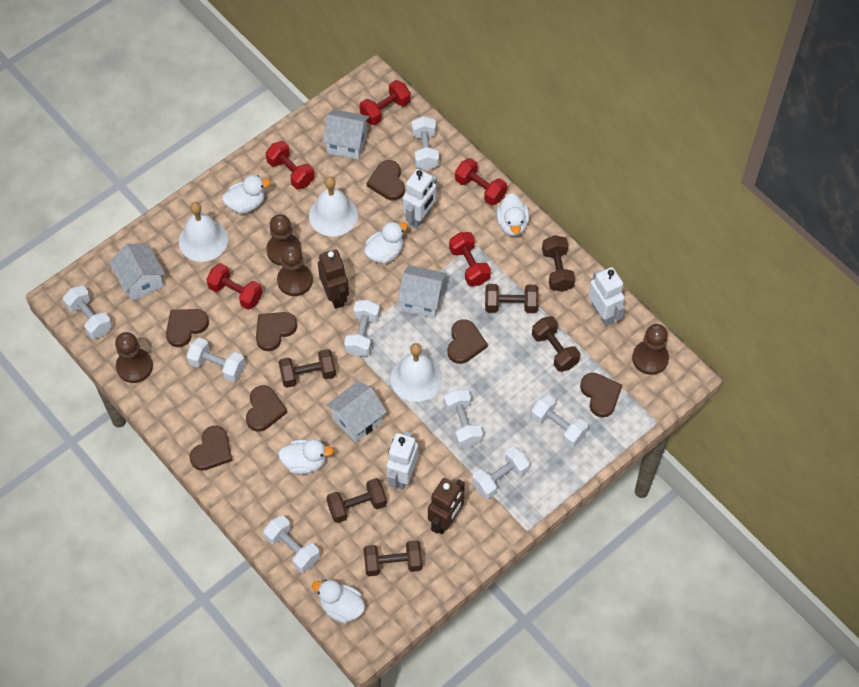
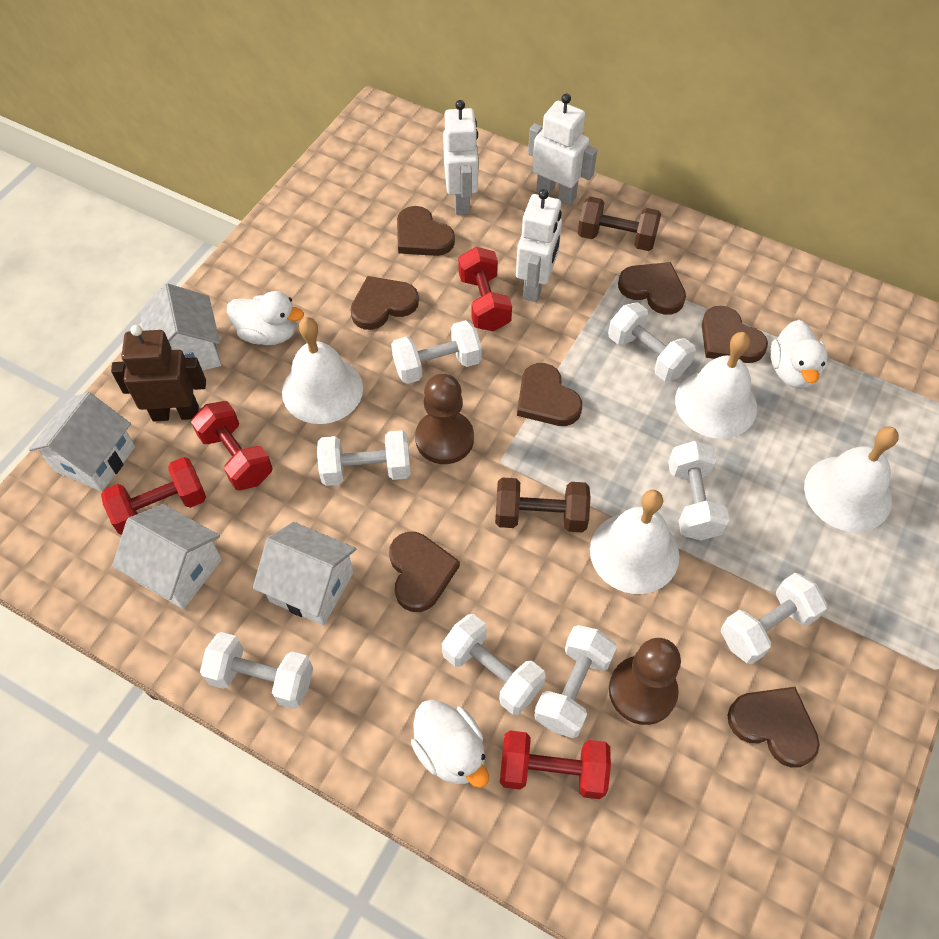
brown dumbbell: [279,349,336,388] [326,478,387,523] [363,540,423,576] [485,284,539,313] [532,316,580,372] [542,235,575,292] = 6 -> [495,477,591,532] [578,197,661,251] = 2
brown pawn: [115,332,153,383] [266,214,302,266] [277,245,313,296] [632,324,669,375] = 4 -> [415,374,474,464] [609,638,681,725] = 2
brown robot: [318,249,349,309] [428,478,465,534] = 2 -> [111,325,206,422] = 1
red dumbbell: [206,263,263,310] [266,141,315,190] [360,80,411,125] [449,232,491,286] [455,158,507,206] = 5 -> [101,457,206,535] [191,401,273,490] [458,247,512,331] [500,730,611,799] = 4
white bell: [179,202,228,262] [309,176,358,237] [391,343,442,402] = 3 -> [282,317,363,424] [590,490,679,594] [675,332,757,439] [804,426,899,532] = 4
white duck: [222,175,271,214] [278,439,334,474] [312,579,365,623] [364,221,408,264] [496,193,529,236] = 5 -> [227,291,304,345] [411,699,489,788] [770,320,827,389] = 3

